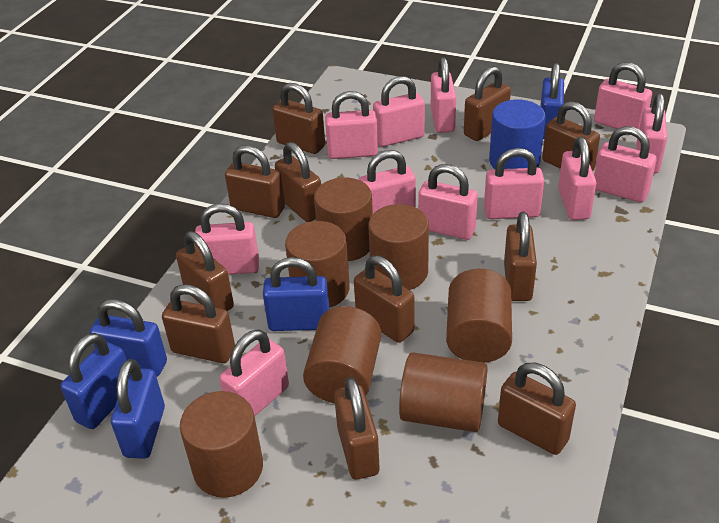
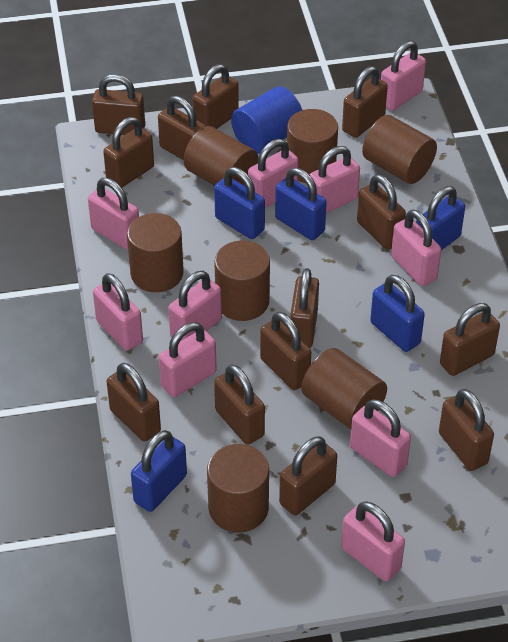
brown padlock: [162,284,235,363] [176,231,234,311] [225,145,285,218] [272,83,325,154] [275,142,321,222] [334,377,380,479] [354,256,414,343] [464,66,511,141] [498,363,576,455] [504,212,537,301] [542,101,600,171] = 11 -> [92,74,145,135] [103,117,154,188] [107,363,161,442] [158,96,205,160] [193,64,239,129] [214,364,265,445] [260,312,311,390] [279,436,337,515] [290,268,319,348] [342,66,388,138] [357,174,406,250] [439,389,494,471] [440,303,500,376] = 13
pink padlock: [195,203,259,275] [219,330,289,416] [325,91,378,159] [358,150,416,214] [373,76,425,147] [418,164,478,240] [431,57,456,133] [484,148,544,219] [558,137,597,220] [594,62,652,129] [594,126,656,202] [637,93,667,174] = 12 -> [88,178,139,250] [93,273,143,351] [159,322,217,397] [168,271,222,341] [248,139,299,208] [309,146,360,213] [341,502,405,582] [350,399,411,477] [381,41,426,111] [391,209,441,286] = 10

